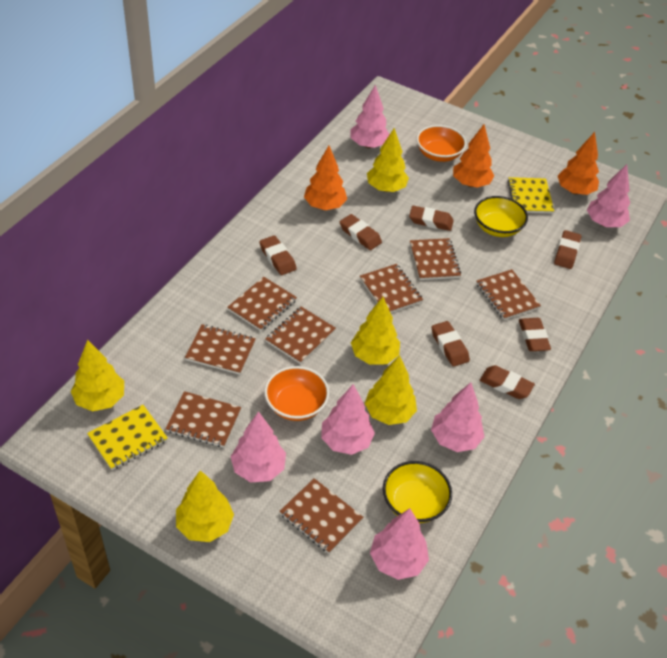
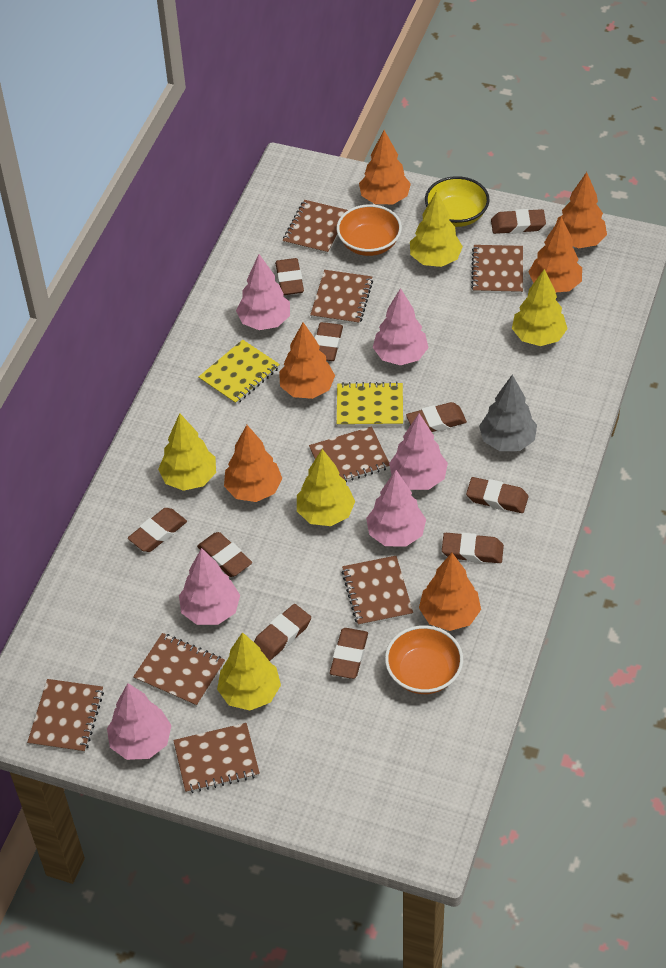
brown eraser: [259,235,297,275] [340,214,382,250] [409,206,454,231] [432,321,470,367] [480,365,535,399] [519,318,551,351] [554,230,581,269] = 7 -> [128,508,187,552] [197,532,252,577] [254,604,311,661] [275,258,304,295] [315,322,343,361] [330,628,368,679] [406,402,467,432] [442,533,504,563] [466,477,528,513] [491,209,546,234] = 10
grey tree: none = 0 -> [479,375,537,451] = 1
orange tree: [304,146,347,210] [453,125,494,188] [558,132,599,195] = 3 -> [224,425,282,502] [279,322,335,399] [359,130,411,204] [419,553,481,631] [529,216,582,292] [556,172,607,248] = 6
yellow bowl: [383,461,452,523] [474,196,528,237] = 2 -> [425,176,490,227] = 1

